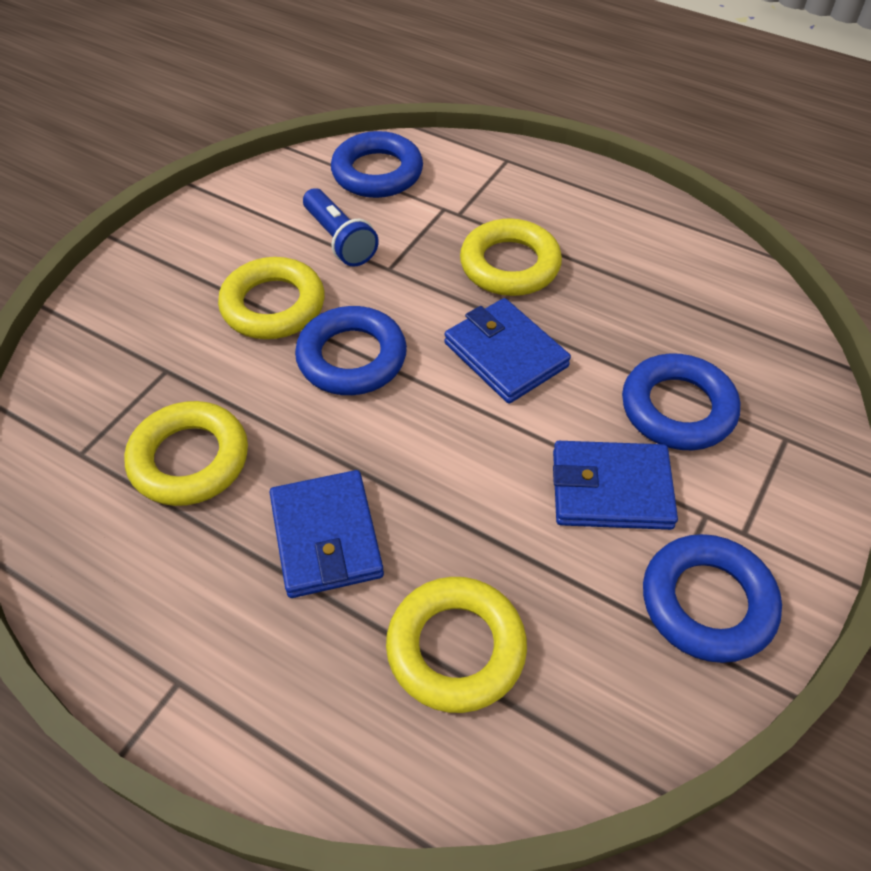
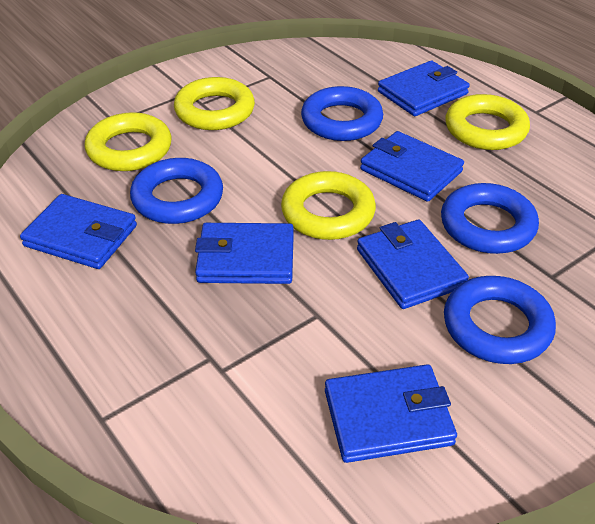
blue flashlight: [303,188,379,267] = 1 -> none = 0
blue wallet: [269,470,384,598] [444,298,571,404] [553,441,678,530] = 3 -> [20,194,137,269] [195,223,294,284] [325,364,457,463] [357,220,469,309] [360,131,464,202] [378,61,470,116] = 6

